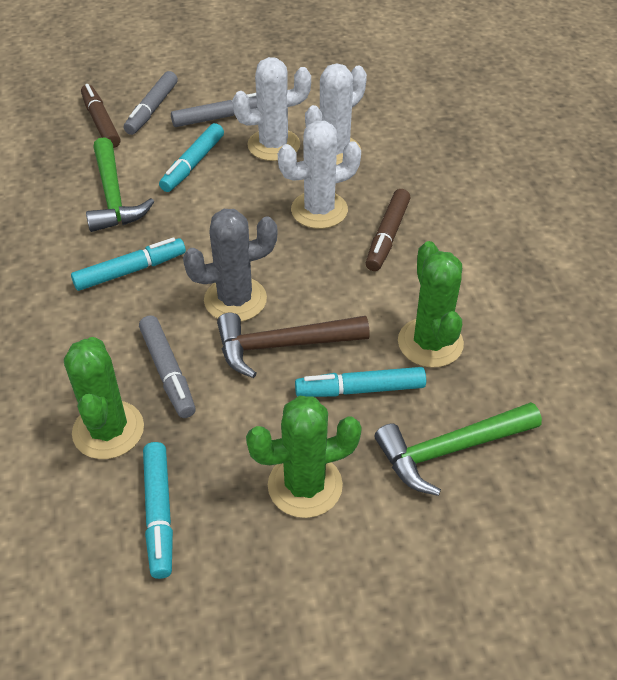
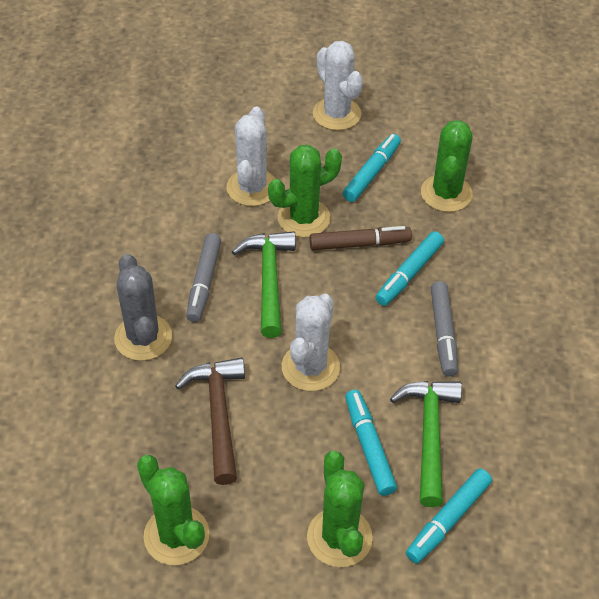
brown marker: [81,84,120,148] [366,189,411,271] = 2 -> [310,226,412,250] = 1
green cactus: [64,337,144,459] [246,396,362,518] [398,241,464,368] = 3 -> [137,455,209,565] [268,145,342,238] [307,451,373,567] [421,120,473,212] = 4
grey marker: [124,71,178,135] [139,315,196,418] [171,93,257,127] = 3 -> [186,233,221,322] [430,281,458,377] = 2

